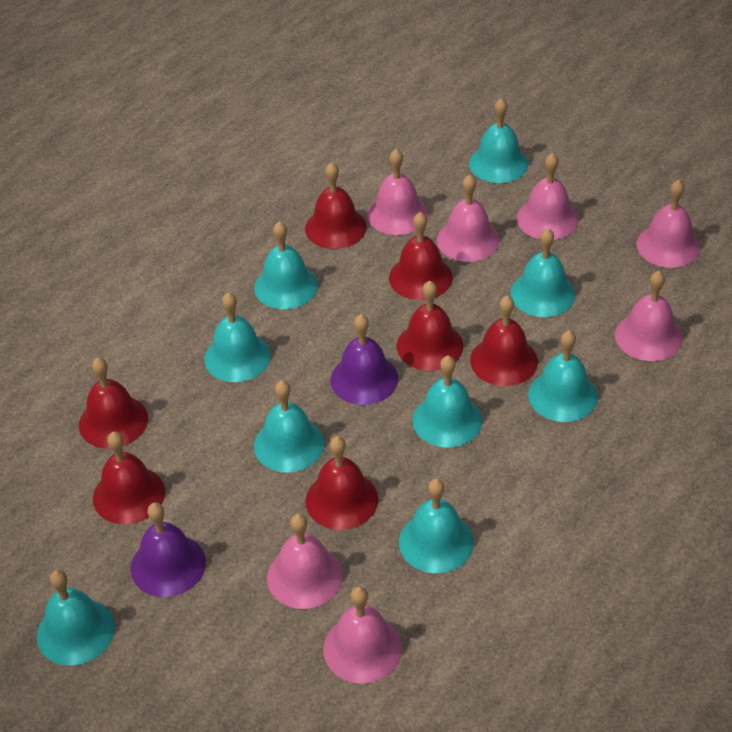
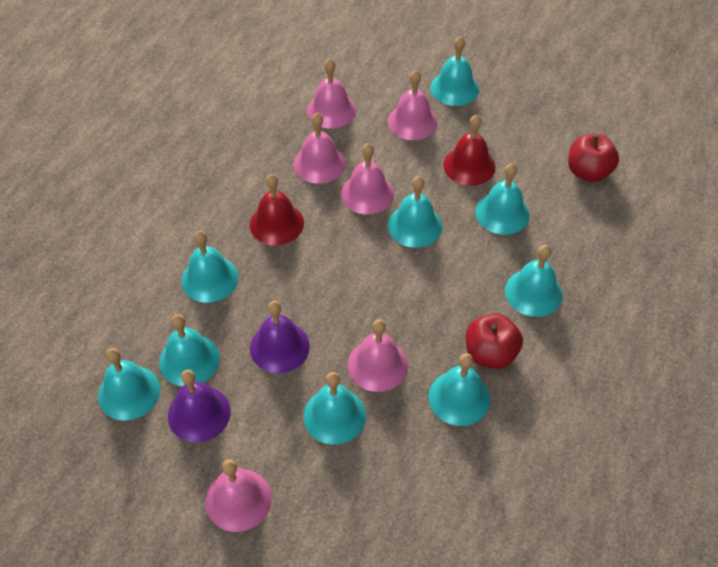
pink bell: [267,514,343,609] [323,586,403,684] [367,149,428,235] [437,175,499,262] [516,153,578,240] [615,271,682,361] [637,180,700,268] = 7 -> [205,459,272,532] [294,113,346,184] [307,58,356,129] [341,143,394,214] [348,319,408,392] [388,70,438,140] = 6
red apple: none = 0 -> [466,313,523,369] [568,134,619,182] = 2
red bell: [79,357,148,449] [93,432,165,524] [305,162,367,249] [305,436,378,530] [389,212,453,300] [397,281,463,371] [470,295,538,386] = 7 -> [250,174,304,245] [443,115,495,186] = 2

